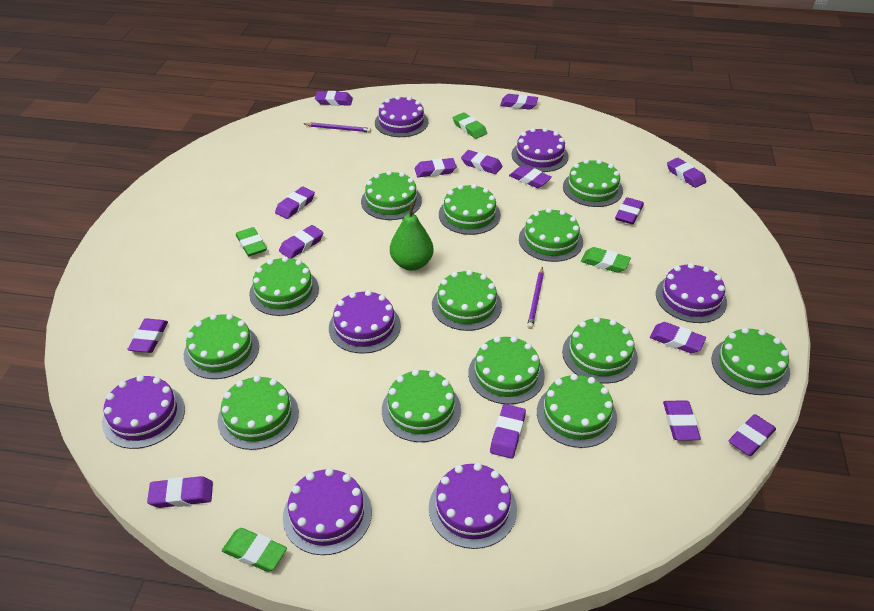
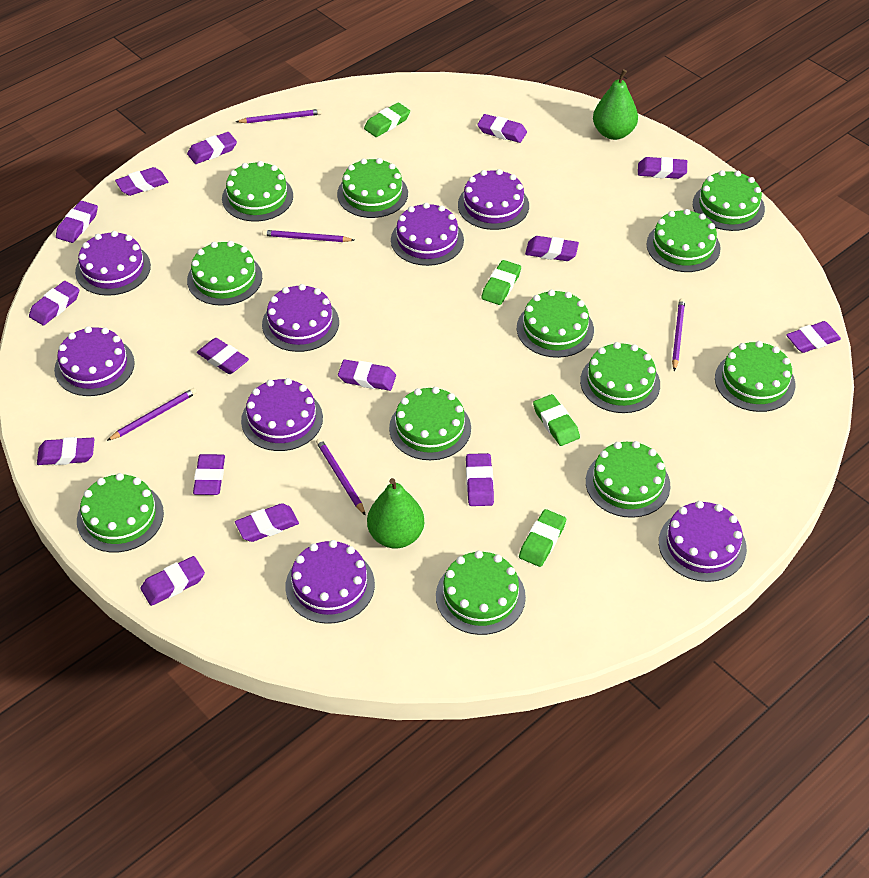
green cake: [184,314,259,379] [217,375,299,450] [249,256,319,316] [361,171,422,220] [382,369,461,442] [432,270,502,331] [439,184,501,235] [468,336,545,404] [519,208,583,262] [537,374,617,448] [562,317,638,384] [563,159,623,207] [712,327,790,395] = 13 -> [77,473,164,552] [187,241,262,306] [222,161,293,221] [337,158,408,218] [389,387,471,460] [436,550,526,635] [517,290,594,358] [580,342,660,413] [586,441,670,518] [646,209,721,272] [693,170,765,231] [715,341,795,412] = 12
green pear: [390,203,434,270] = 1 -> [367,478,424,548] [593,69,638,140] = 2
purple cake: [102,375,185,449] [283,468,372,555] [329,290,401,354] [375,96,428,137] [429,463,517,549] [512,128,568,172] [656,263,727,323] = 7 -> [54,326,135,396] [75,231,151,296] [241,378,323,451] [262,284,339,352] [285,540,375,624] [391,203,464,266] [458,169,529,230] [659,501,747,582] = 8
purple pencil: [304,122,371,133] [527,267,544,329] = 2 -> [107,388,197,441] [236,109,322,123] [262,230,354,242] [316,438,366,516] [672,298,685,371] = 5

